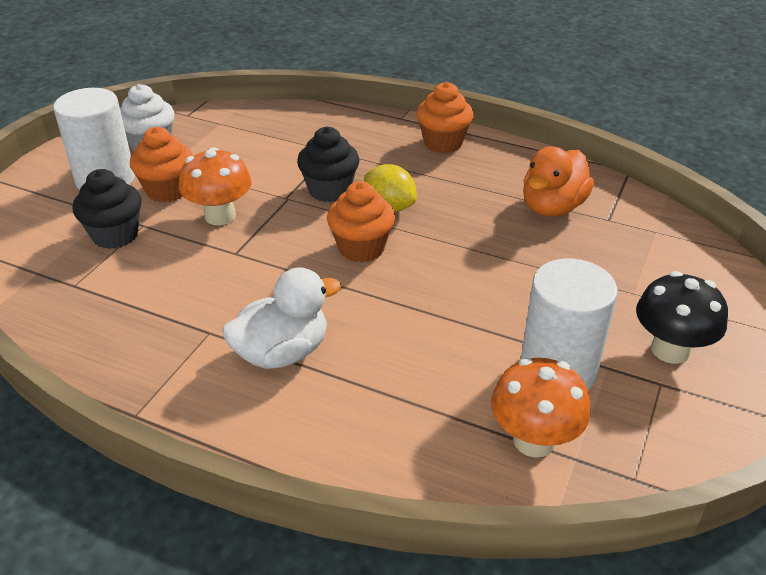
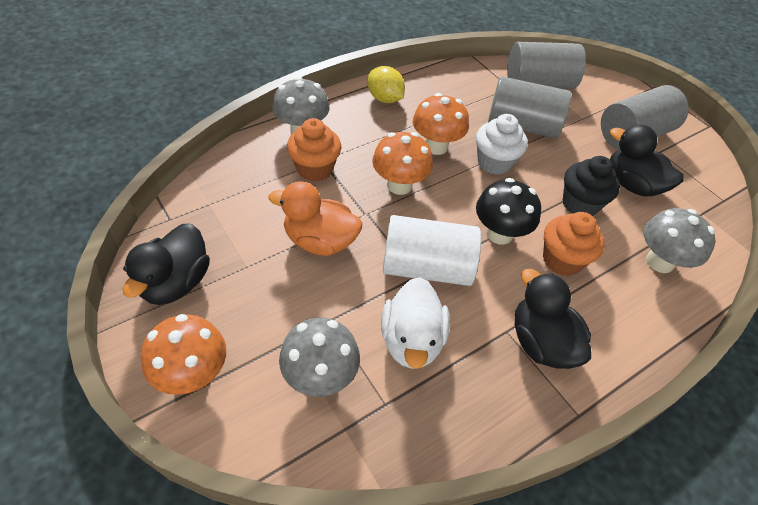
black cupcake: [73,169,142,249] [297,127,359,202] = 2 -> [563,156,620,216] = 1
black duck: none = 0 -> [123,223,210,305] [515,269,591,369] [610,125,684,196] = 3
grey cylinder: none = 0 -> [488,76,571,138] [507,42,586,89] [601,85,689,149] = 3
grey mushroom: none = 0 -> [272,77,330,134] [279,318,360,397] [644,208,716,273] = 3
orange cupcake: [130,127,193,203] [327,181,395,263] [416,82,474,153] = 3 -> [287,118,341,182] [543,212,605,276] = 2
orange mushroom: [179,147,251,225] [491,358,591,458] = 2 -> [141,314,226,395] [372,132,433,195] [413,93,469,155] = 3
white cylinder: [53,88,135,190] [520,259,618,390] = 2 -> [383,215,481,286] = 1

